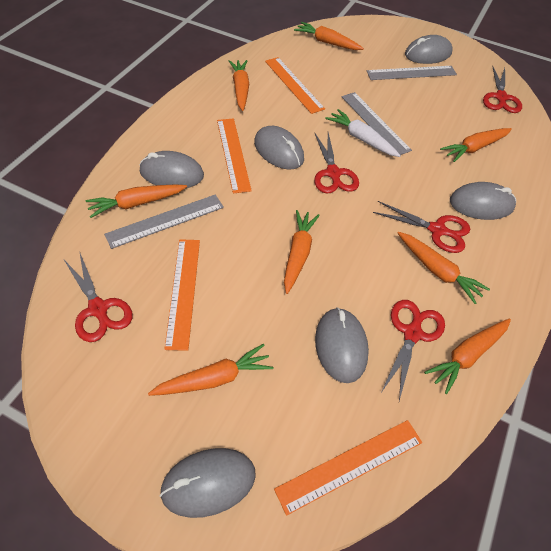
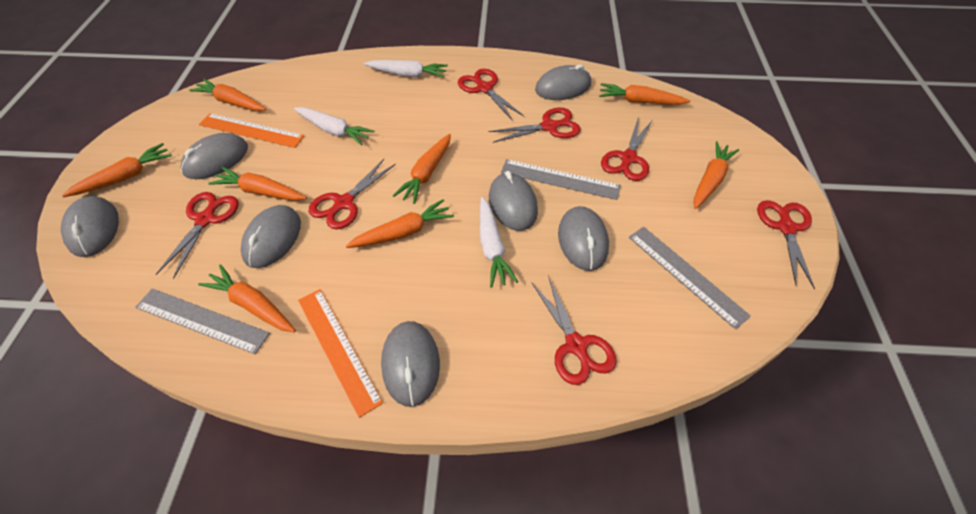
grey mouse: [139,151,204,188] [159,448,256,518] [254,126,304,170] [315,307,369,383] [405,35,452,64] [450,182,516,220] = 6 -> [61,196,119,257] [180,133,248,179] [241,205,301,268] [381,321,440,407] [489,171,538,231] [535,64,591,100] [558,206,609,271] = 7
orange ruler: [164,239,200,351] [217,118,252,193] [265,57,325,114] [274,420,422,516] = 4 -> [199,113,304,148] [298,289,383,418] = 2
red scissors: [64,251,133,342] [314,132,359,193] [373,201,470,253] [382,300,445,401] [483,66,522,113] = 5 -> [156,192,239,279] [308,159,396,229] [458,69,524,120] [489,108,580,143] [531,276,617,385] [601,116,653,181] [757,200,815,289] = 7
white carrot: [325,109,401,157] = 1 -> [294,107,374,145] [364,60,448,78] [480,197,518,288] = 3

